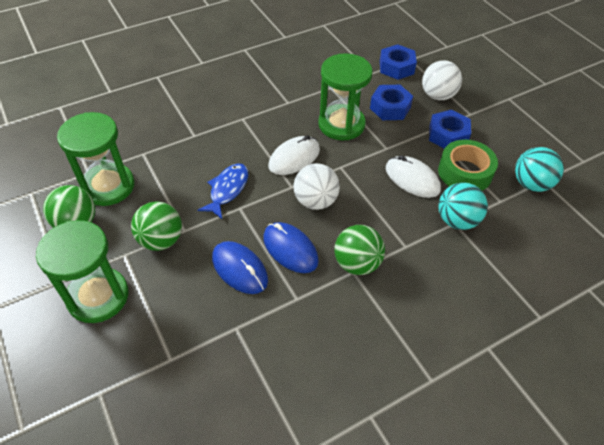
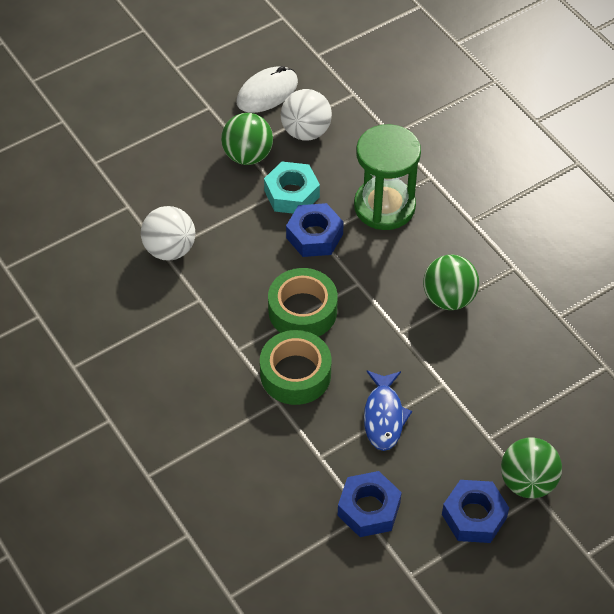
blue mouse: [212,241,268,294] [263,222,319,273] = 2 -> none = 0
green hourglass: [36,220,129,323] [57,112,135,206] [318,53,373,140] = 3 -> [354,124,421,230] = 1
green tape: [438,139,498,190] = 1 -> [260,330,331,405] [268,268,338,337] = 2
turquoise ball: [438,182,488,230] [515,147,564,192] = 2 -> none = 0
turquoise nut: none = 0 -> [264,162,320,214] = 1
white mouse: [268,135,320,175] [386,155,441,198] = 2 -> [236,66,298,113] = 1

